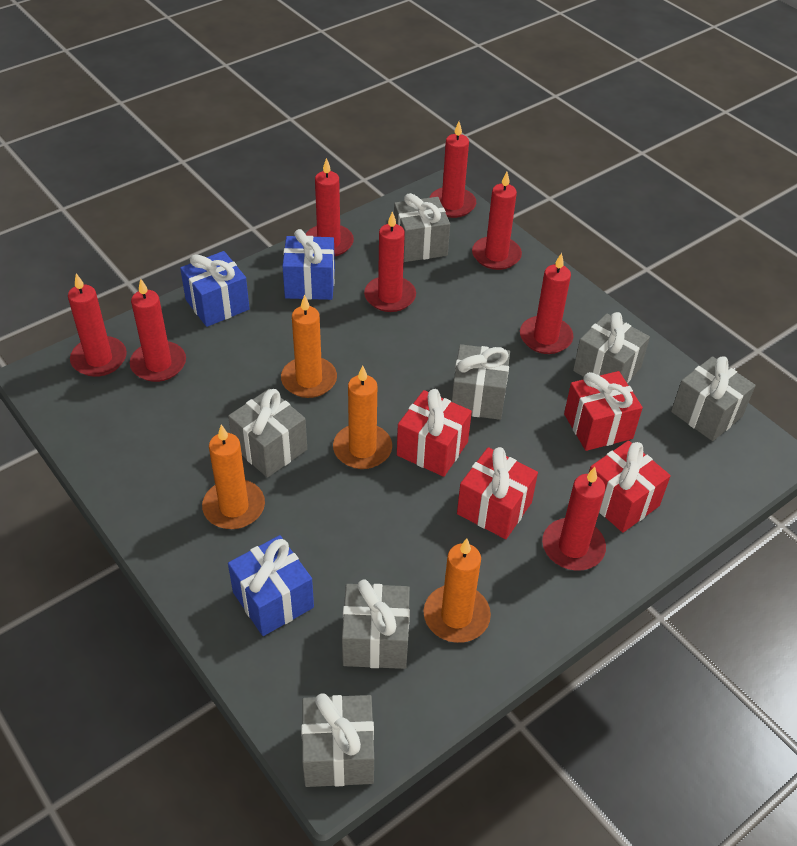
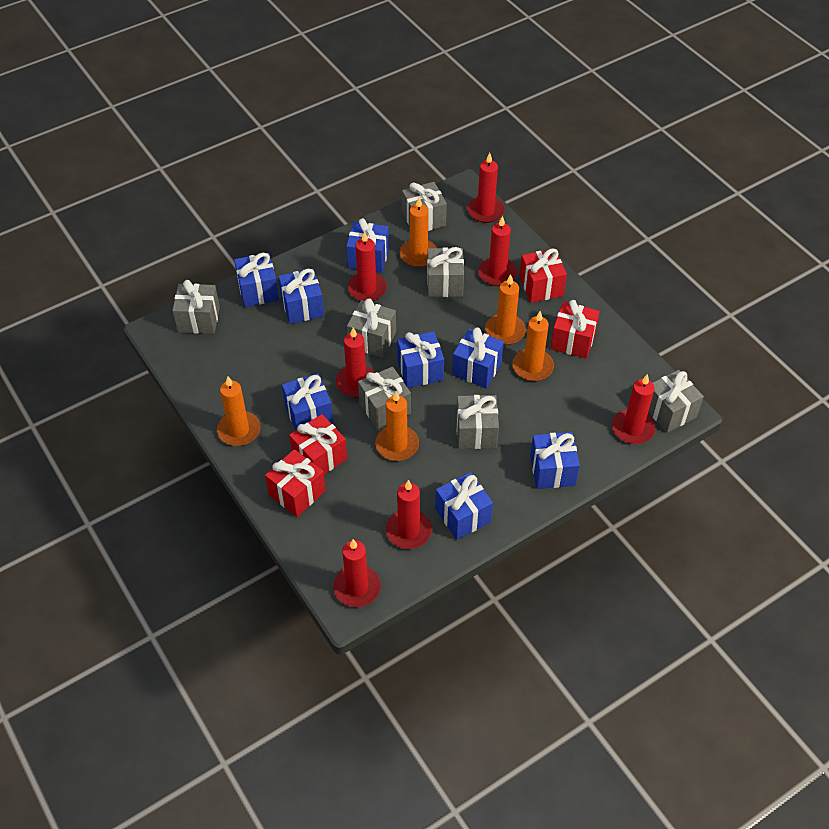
blue gift: [180,251,250,327] [228,535,314,636] [282,229,335,300] = 3 -> [234,253,279,307] [278,268,324,324] [282,373,333,431] [346,218,389,273] [397,331,444,388] [435,472,493,540] [452,327,504,388] [530,432,580,489] = 8
orange candle: [202,425,265,529] [281,295,337,398] [333,365,392,469] [423,539,491,643] = 4 -> [217,376,261,446] [375,391,419,461] [400,197,437,267] [485,274,526,345] [512,311,554,381] = 5
red candle: [68,273,127,377] [130,279,186,382] [306,158,354,257] [364,211,416,312] [429,122,476,218] [472,172,522,270] [520,253,573,354] [542,467,606,571] = 8 -> [333,539,381,607] [336,327,375,397] [347,231,387,301] [386,480,432,549] [467,153,505,223] [478,215,517,286] [612,374,656,444] = 7

